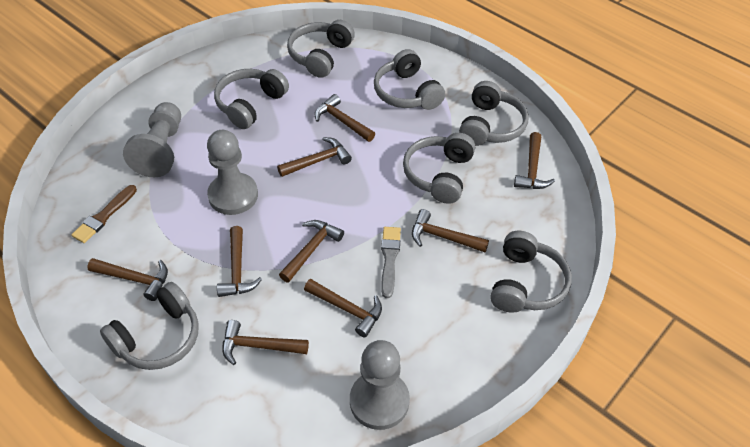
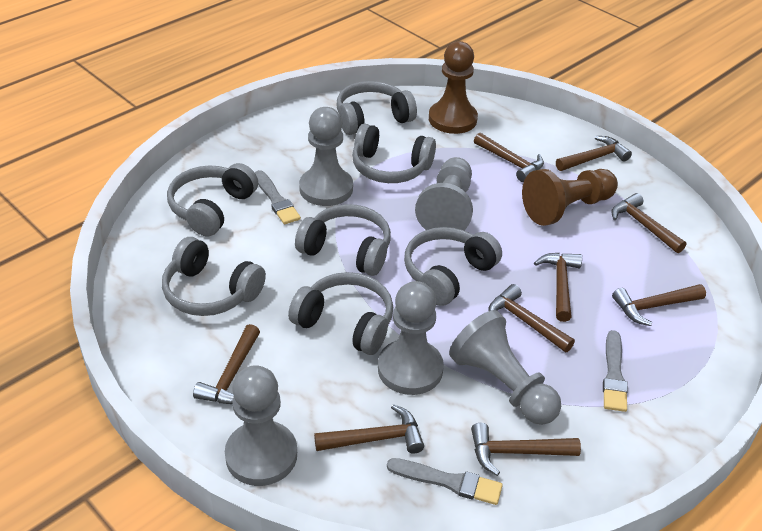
brown brush: [71,185,137,243] = 1 -> none = 0
brown pawn: none = 0 -> [429,41,478,134] [522,169,618,226] = 2
grey brush: [381,227,401,298] = 1 -> [255,170,301,224] [387,458,503,505] [603,330,628,412] = 3
grey pawn: [123,102,181,177] [207,130,258,215] [350,340,410,430] = 3 -> [225,365,297,486] [299,107,353,206] [378,281,444,395] [415,157,473,230] [449,310,561,425] = 5

